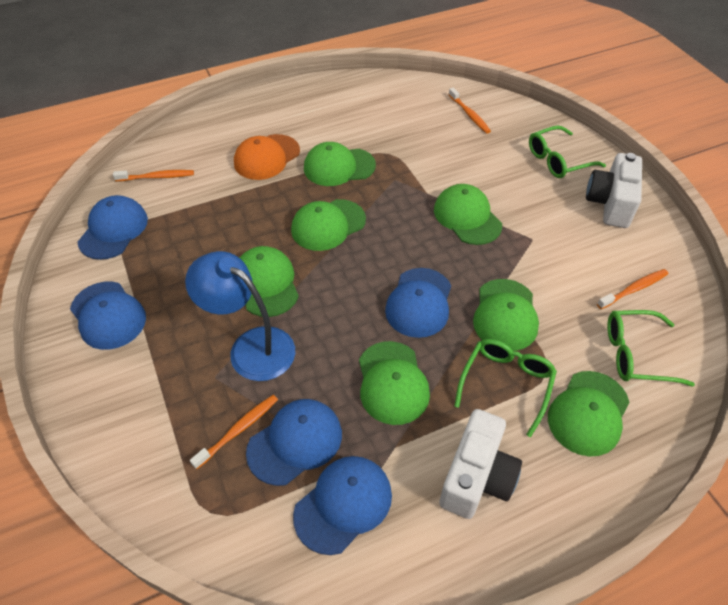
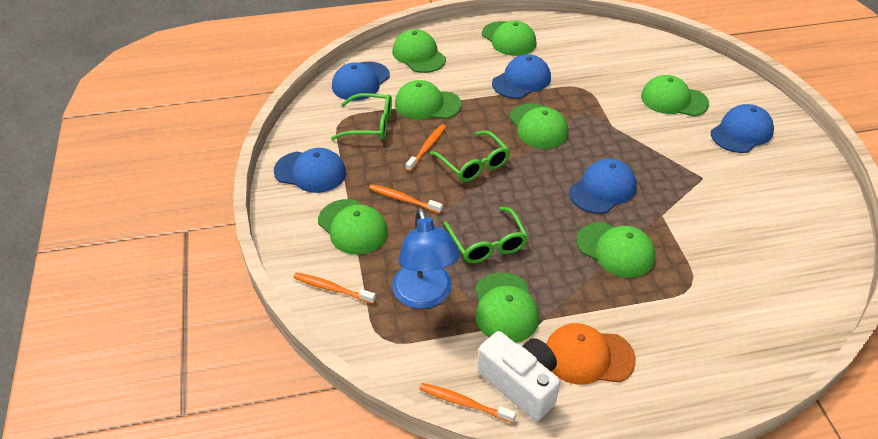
green cap: [239,246,299,317] [291,199,366,251] [304,142,376,186] [359,341,430,425] [434,184,502,245] [473,279,539,351] [548,371,630,457] = 7 -> [318,199,388,255] [392,29,446,73] [395,80,461,120] [475,272,539,343] [482,20,537,56] [509,103,568,149] [576,222,655,278] [641,75,709,116] = 8
white camera: [439,409,522,519] [586,153,642,228] = 2 -> [478,331,560,421] = 1

